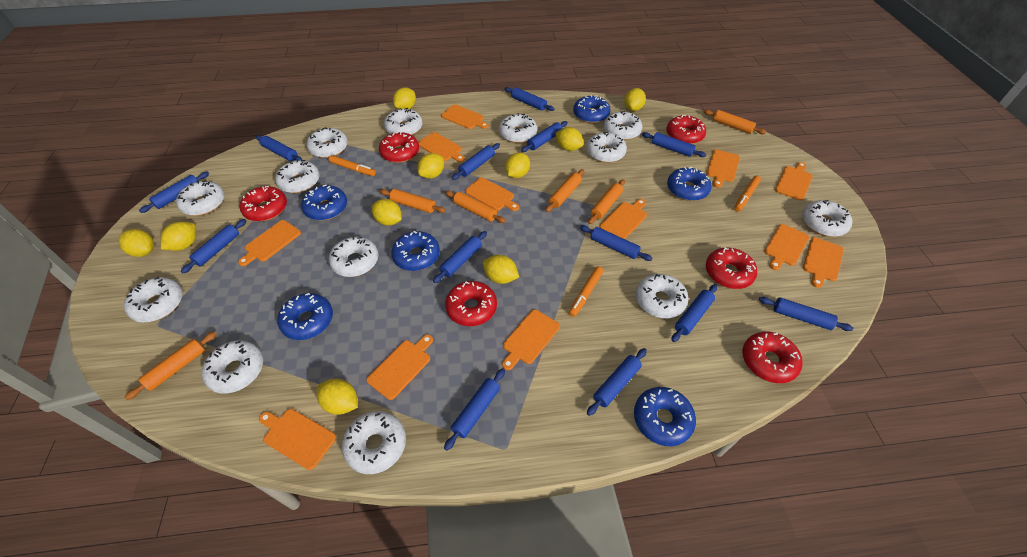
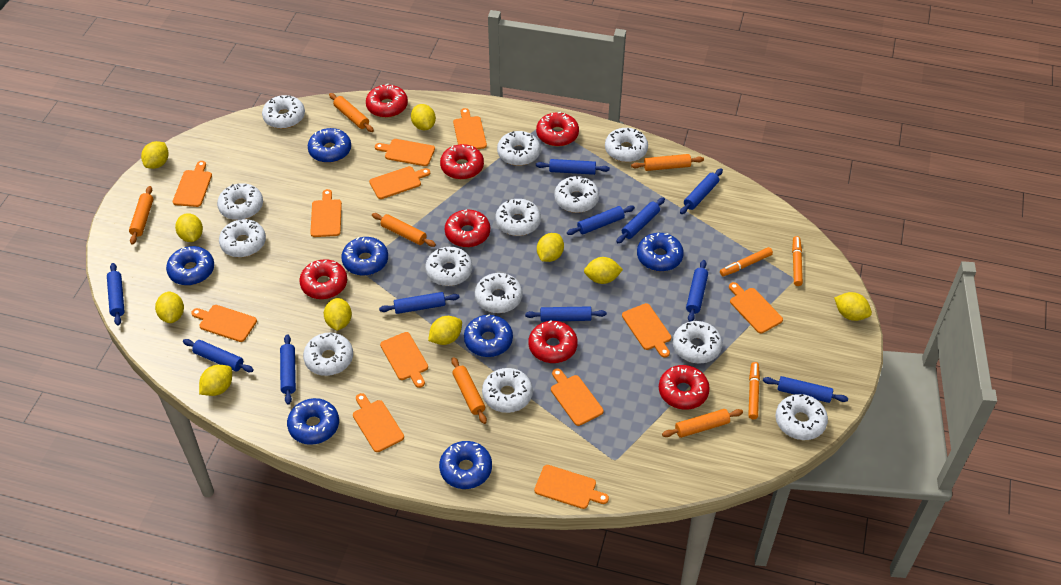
blue donut: [277,293,333,340] [301,185,347,221] [391,231,440,271] [573,95,611,123] [634,387,696,446] [667,167,712,201] = 6 -> [166,246,214,285] [287,398,339,445] [308,128,351,163] [341,237,388,276] [439,441,492,489] [464,315,513,357] [637,233,684,272] = 7
blue rolling pin: [139,172,209,213] [181,219,246,273] [256,135,302,161] [433,231,487,283] [444,368,505,451] [452,143,500,180] [505,87,554,111] [521,121,568,152] [580,225,652,261] [587,348,647,416] [642,132,706,157] [672,284,717,342] [759,297,853,331] = 13 -> [107,263,125,326] [183,339,254,372] [280,334,296,405] [379,292,460,314] [525,306,607,322] [536,159,610,175] [567,205,635,235] [616,197,665,243] [680,168,723,214] [686,260,708,322] [763,376,848,403] = 11
red donut: [240,186,287,221] [379,132,419,163] [445,281,497,326] [666,115,706,144] [706,248,757,289] [742,332,803,383] = 6 -> [299,259,347,299] [366,84,408,118] [440,144,484,180] [445,209,490,247] [529,321,578,363] [536,112,579,146] [659,365,710,410] = 7

